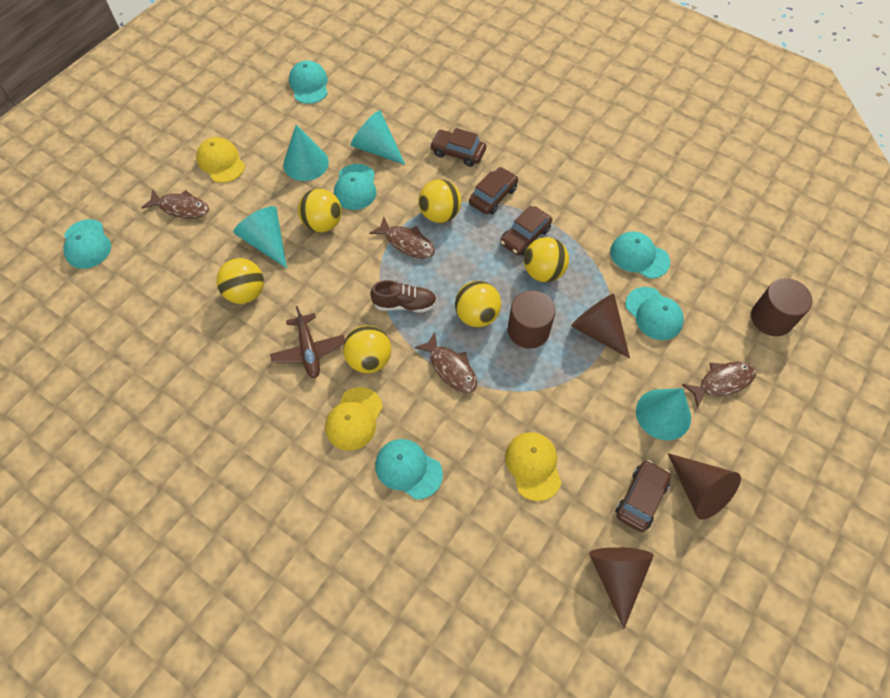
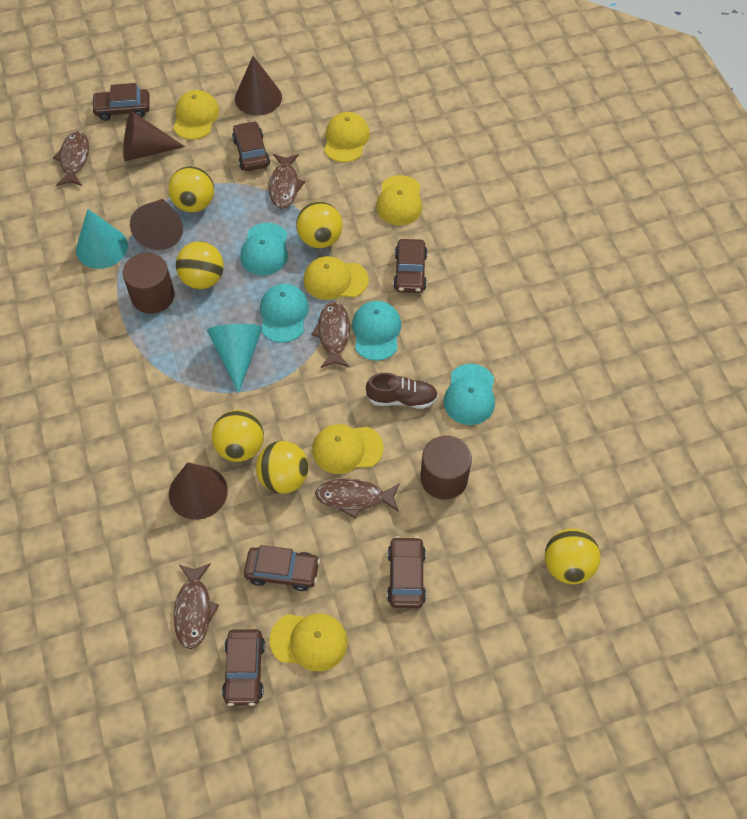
brown car: [430,128,486,167] [469,167,518,215] [500,205,552,256] [616,460,671,532] = 4 -> [91,83,150,121] [222,629,265,706] [232,121,270,171] [244,545,320,591] [387,536,426,608] [393,239,428,293] = 6
brown cone: [571,294,630,358] [589,547,654,629] [668,453,741,520] = 3 -> [123,111,185,161] [130,199,183,250] [169,462,228,520] [235,56,282,116] = 4
brown fish: [142,189,209,218] [369,217,435,259] [414,332,477,393] [682,361,756,408] = 4 -> [53,131,89,186] [174,563,219,649] [269,154,305,209] [311,301,350,368] [315,479,400,519] = 5
brown plane: [270,306,345,378] = 1 -> none = 0
turquoise cap: [64,219,111,269] [289,60,328,104] [334,164,376,210] [375,439,443,499] [610,231,670,279] [625,287,684,340] = 6 -> [240,223,288,275] [260,284,309,343] [352,301,401,361] [444,364,495,425] = 4
turquoise cone: [233,206,287,268] [283,125,329,181] [351,110,406,165] [636,388,691,440] = 4 -> [76,209,128,269] [207,324,263,393] = 2
yellow cap: [196,137,245,183] [325,387,383,451] [505,432,562,501] = 3 -> [173,90,219,139] [270,613,348,671] [303,256,369,300] [312,424,383,474] [324,112,370,162] [376,175,422,225] = 6

